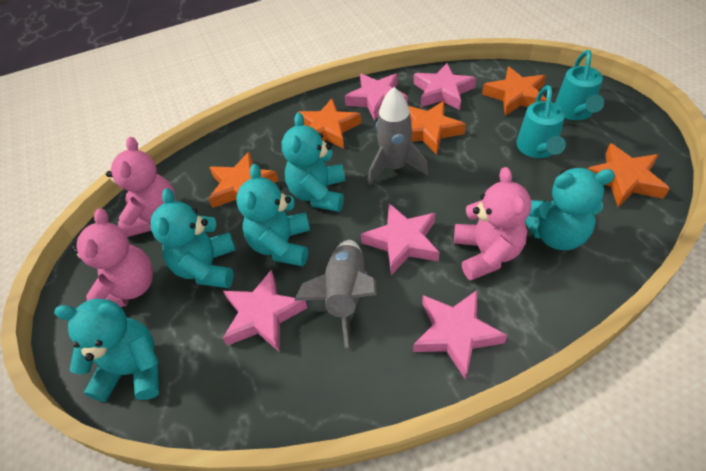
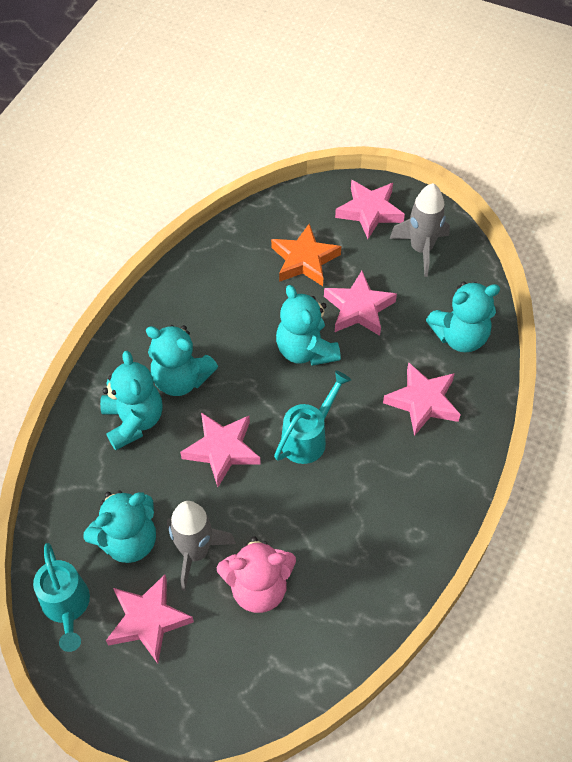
orange star: [208,152,278,208] [297,98,362,149] [408,101,466,155] [482,67,546,116] [587,143,670,207] = 5 -> [271,224,341,286] = 1
pink teddy bear: [72,208,153,307] [106,137,176,237] [454,167,531,280] = 3 -> [217,536,296,613] = 1

